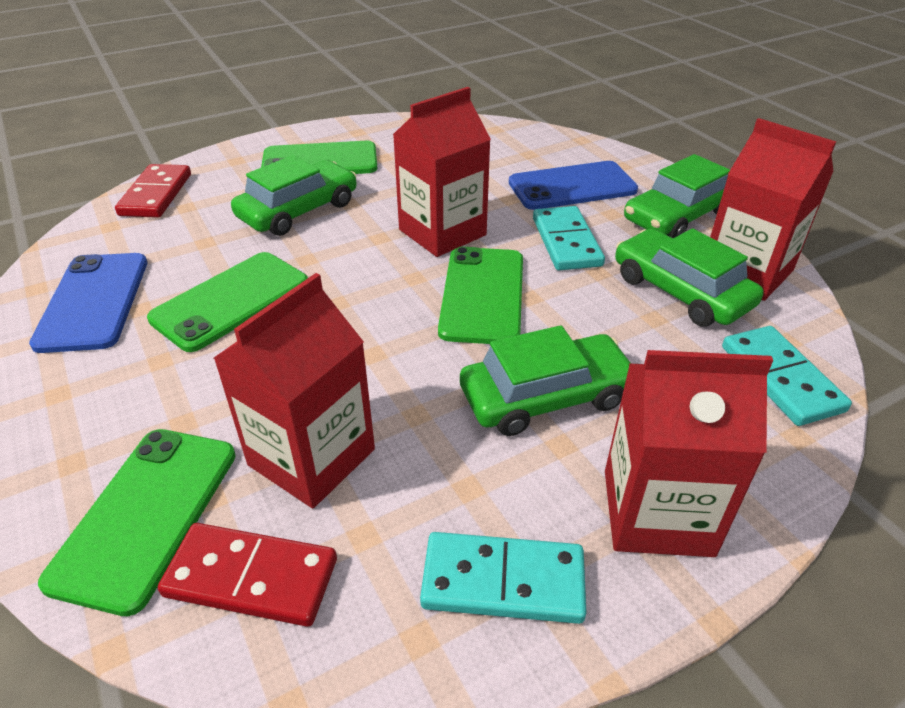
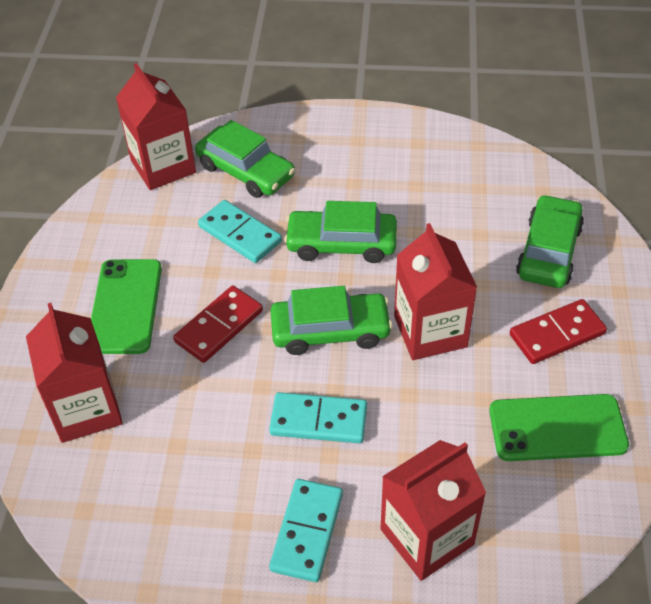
blue phone: [29,253,147,353] [509,161,638,210] = 2 -> none = 0
green phone: [38,429,236,616] [147,252,308,352] [261,141,377,174] [438,247,523,344] = 4 -> [91,259,162,354] [489,394,629,461] = 2

